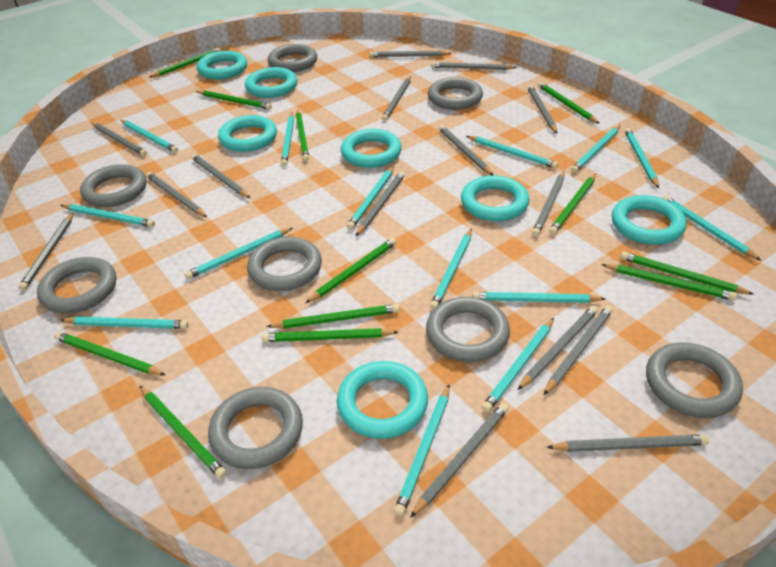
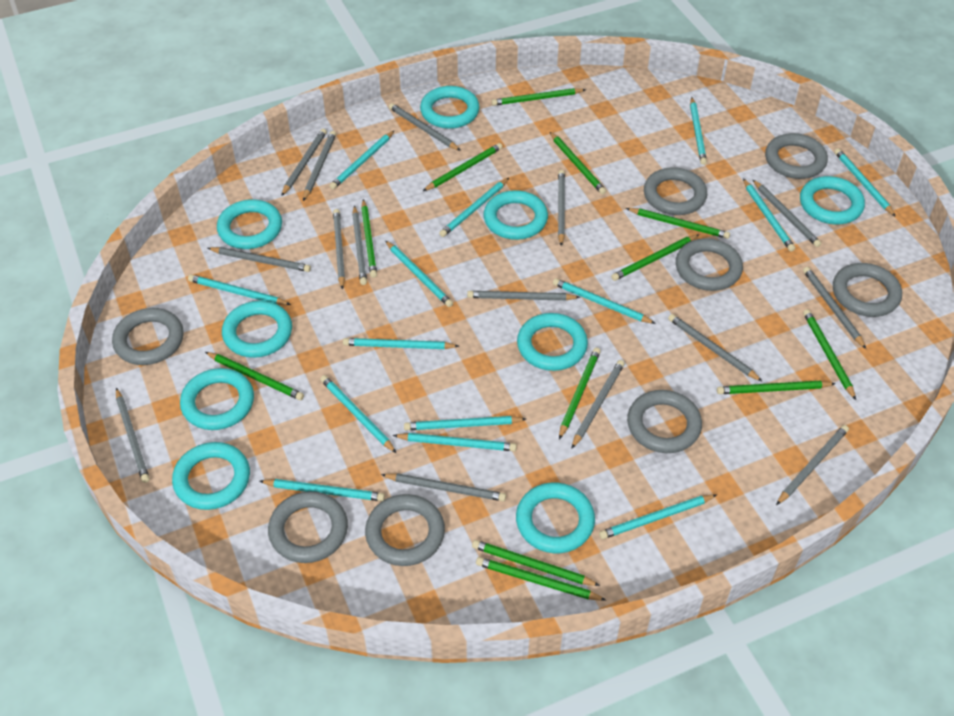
turquoise ring: [197,51,247,79] [218,115,277,152] [245,67,298,98] [337,361,428,439] [341,129,402,168] [461,175,529,221] [612,195,686,245] = 7 -> [172,442,250,510] [180,368,254,430] [217,199,282,249] [222,301,292,358] [420,86,480,129] [483,190,548,240] [516,483,595,553] [517,313,588,371] [800,176,865,224] = 9

